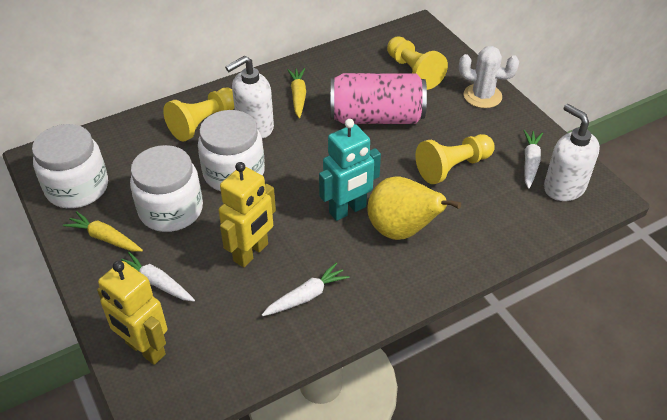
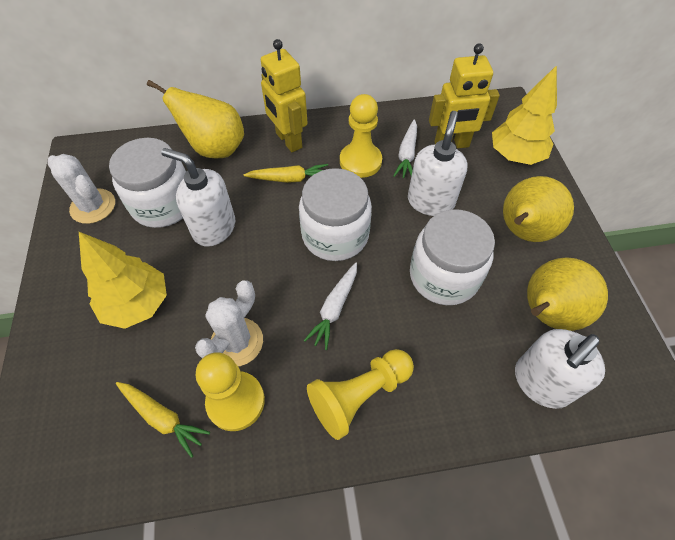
pink can: [331,73,427,124] = 1 -> none = 0
turquoise robot: [319,119,381,221] = 1 -> none = 0
white cactus: [459,46,519,108] = 1 -> [47,154,115,224] [195,280,263,366] = 2
white carrot: [121,252,195,301] [262,263,349,316] [523,130,543,189] = 3 -> [304,263,357,350] [393,120,417,178] = 2
white soap dispenser: [225,56,274,138] [544,104,600,201] = 2 -> [161,148,235,247] [408,111,468,216] [515,329,605,409] = 3
yellow pear: [367,177,461,240] = 1 -> [147,80,244,158] [503,176,574,242] [527,257,608,331] = 3
yellow tree: none = 0 -> [79,232,167,329] [492,65,557,165] = 2

